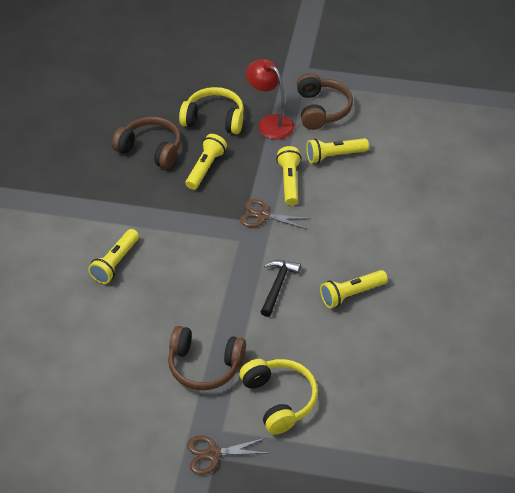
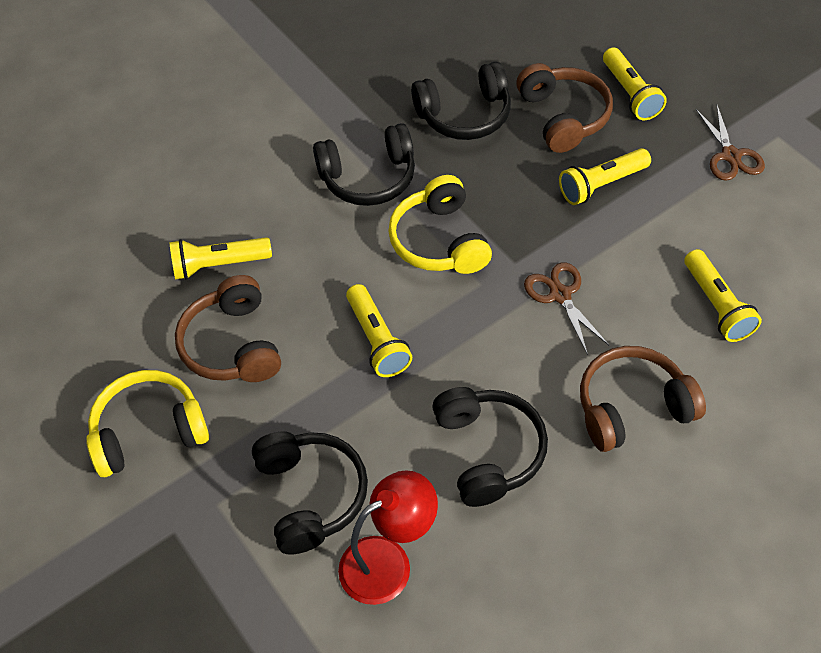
black hammer: [261,260,301,317] = 1 -> none = 0
black headphones: none = 0 -> [252,431,368,555] [313,123,415,206] [411,62,511,140] [432,387,548,507] = 4

